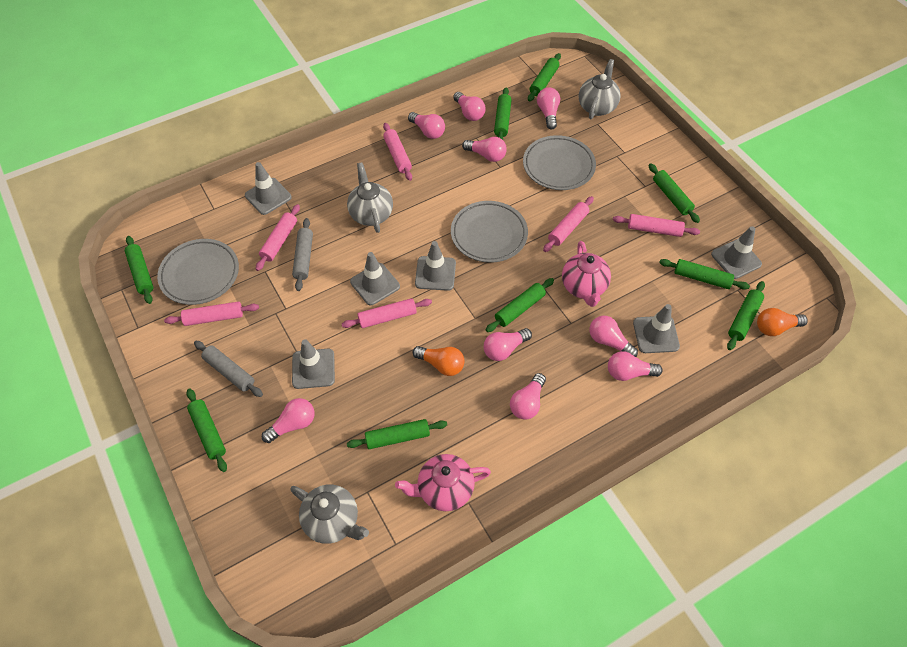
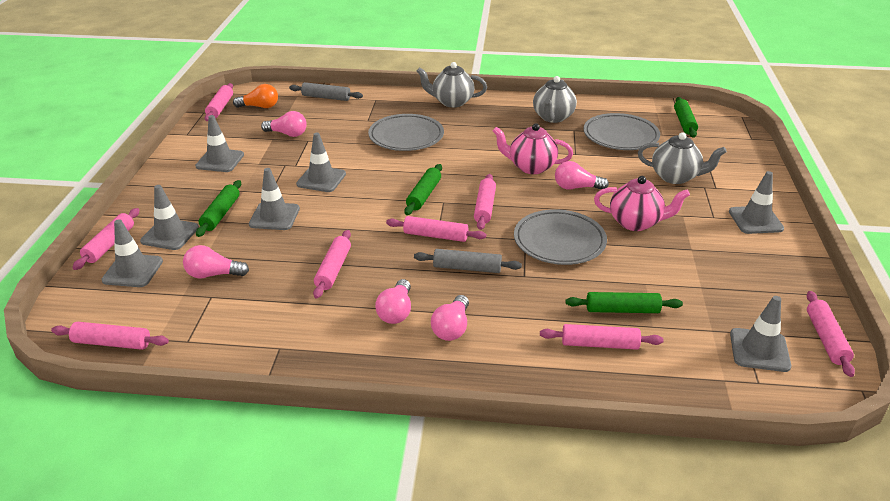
green rolling pin: [125,236,154,304] [187,388,227,472] [347,419,447,449] [486,278,554,332] [494,87,512,140] [528,53,561,101] [649,163,700,223] [659,259,750,290] [727,281,765,350] = 9 -> [196,180,241,237] [404,164,442,215] [565,292,683,313] [674,97,698,138] = 4
grey traffic cone: [245,162,292,215] [292,339,335,389] [350,252,400,305] [415,241,456,291] [633,304,680,353] [711,226,762,279] = 6 -> [101,219,163,287] [140,185,199,250] [195,115,244,172] [249,168,300,230] [296,133,346,192] [729,171,784,234] [730,296,791,372] = 7
orange light bulb: [412,346,464,376] [757,308,808,336] = 2 -> [233,84,278,108] = 1
pink light bulb: [262,398,315,443] [408,112,445,139] [453,92,485,121] [462,137,507,162] [484,328,532,361] [510,373,546,420] [537,87,560,130] [590,315,638,357] [608,351,663,381] = 9 -> [183,245,249,279] [261,111,307,137] [375,279,411,324] [431,295,469,341] [555,161,609,190] = 5
pink rolling pin: [164,302,259,326] [256,204,300,271] [342,298,432,328] [383,123,412,181] [543,196,594,252] [613,214,700,237] = 6 -> [51,322,169,350] [73,208,139,270] [205,83,233,121] [313,230,351,299] [386,216,486,242] [474,174,496,230] [540,324,664,350] [807,291,855,377] = 8

